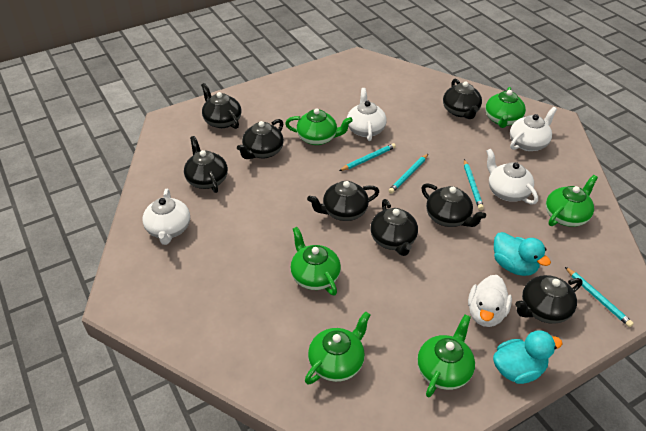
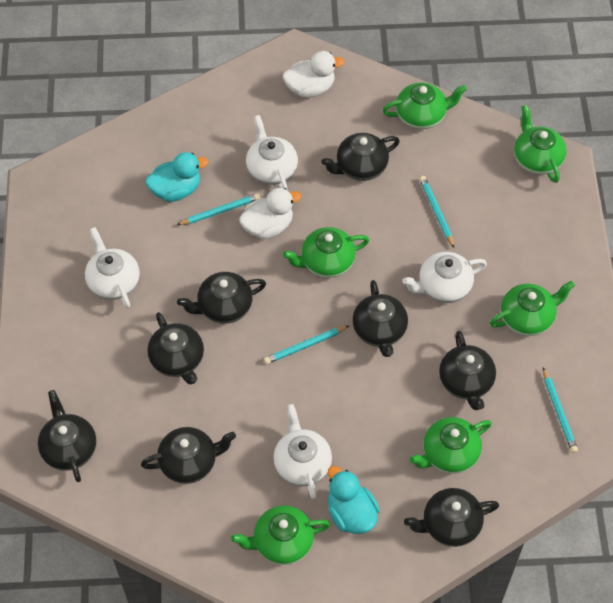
white duck: [468,275,512,327] = 1 -> [239,188,301,239] [283,51,344,98] = 2

